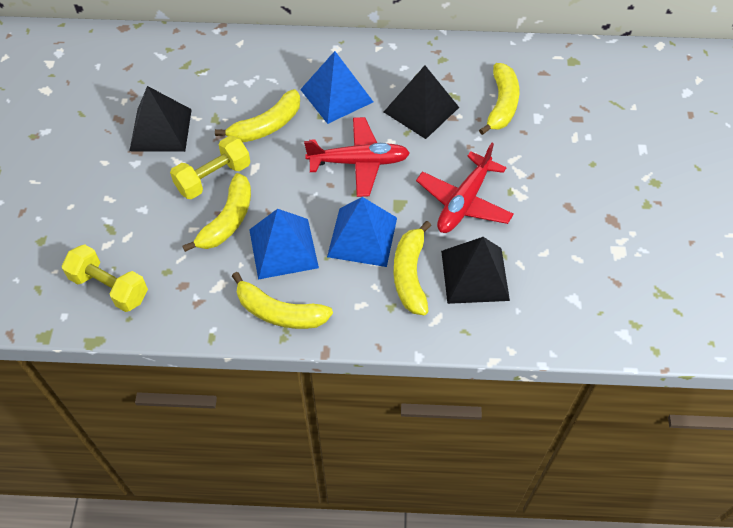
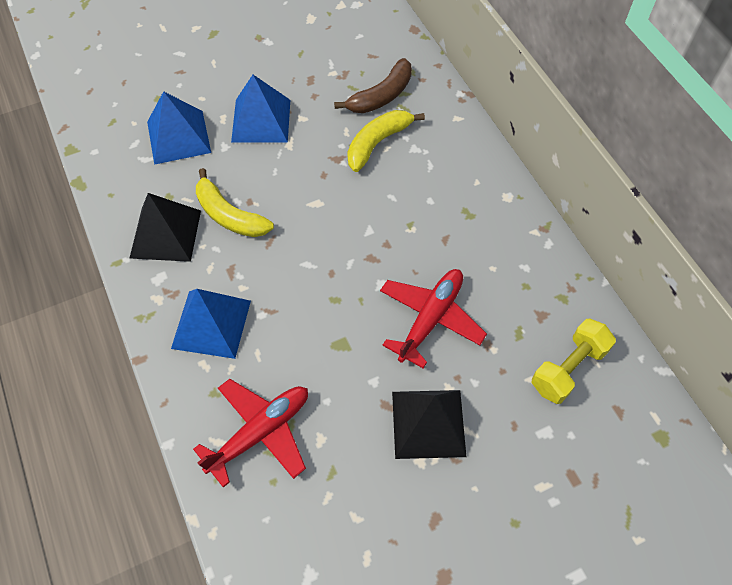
black pyramid: [129,86,192,152] [384,66,459,139] [441,237,510,304] = 3 -> [130,193,201,262] [392,390,466,459] = 2
brown banana: none = 0 -> [334,58,412,113] = 1
yellow banana: [183,173,251,252] [215,89,300,142] [232,272,333,329] [393,221,431,315] [479,63,519,135] = 5 -> [196,168,274,237] [347,110,425,172] = 2
yellow dumbbell: [62,244,148,312] [170,136,250,199] = 2 -> [532,319,616,404] = 1

